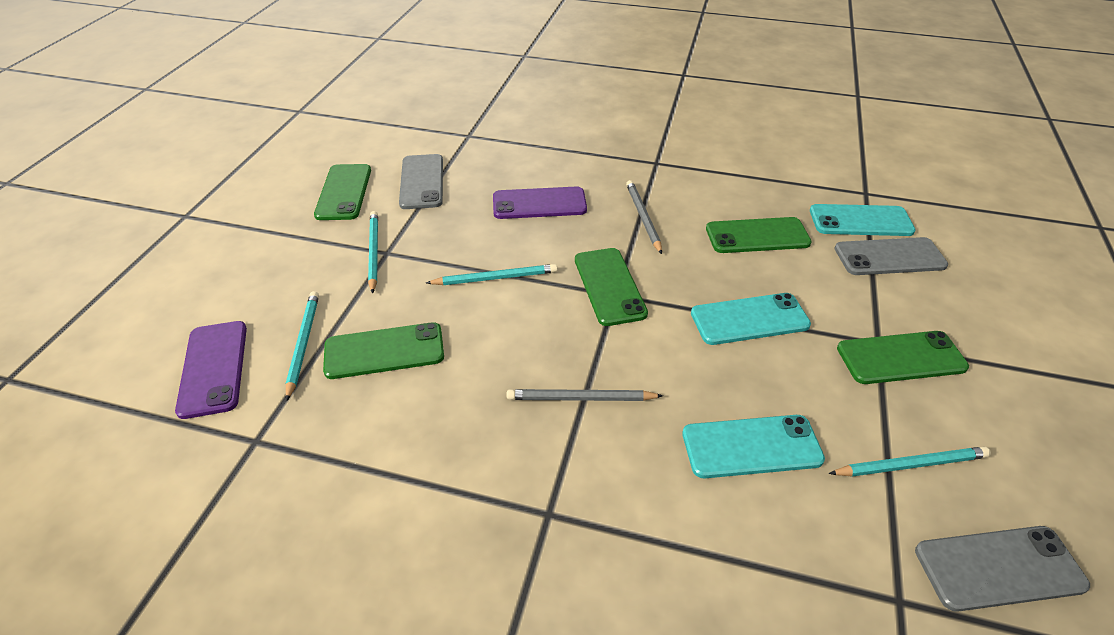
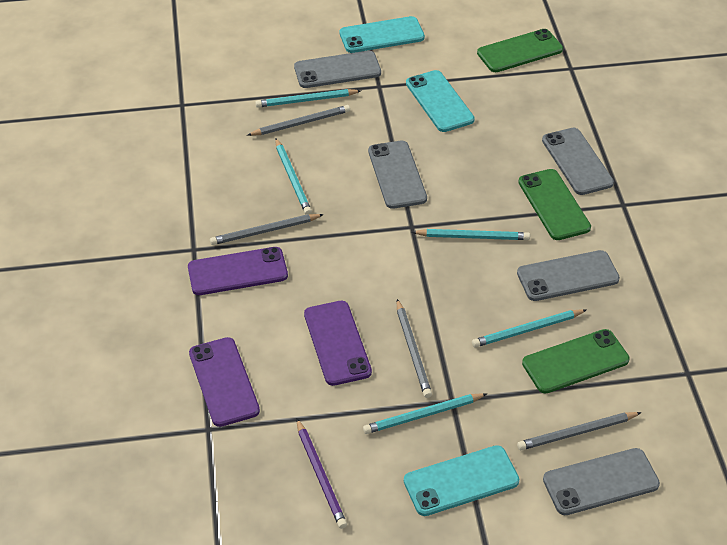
green phone: [314,164,371,220] [323,322,444,379] [575,248,648,326] [706,217,812,253] [837,331,969,384] = 5 -> [477,29,563,72] [518,169,591,240] [522,329,630,393] = 3
grey pencil: [507,389,663,401] [626,180,662,254] = 2 -> [210,214,324,245] [248,105,350,136] [397,299,432,398] [517,412,642,450] = 4
grey phone: [399,154,443,209] [834,237,948,275] [915,526,1090,612] = 3 -> [294,51,381,88] [368,140,427,209] [517,250,620,301] [542,128,614,195] [543,448,660,515] = 5
purple pencil: none = 0 -> [297,419,347,529] = 1
purple phone: [175,321,247,419] [493,187,587,219] = 2 -> [188,247,288,295] [189,337,260,427] [304,301,372,386] = 3
turquoise pencil: [285,291,319,401] [368,211,378,294] [426,264,558,285] [829,446,991,477] = 4 -> [255,89,361,108] [275,139,312,215] [363,393,487,434] [411,229,530,240] [472,309,586,347] = 5

